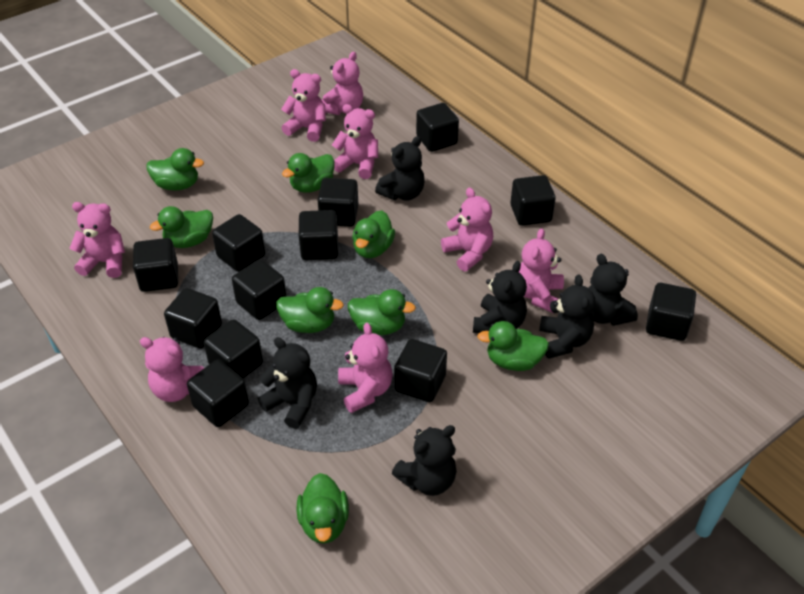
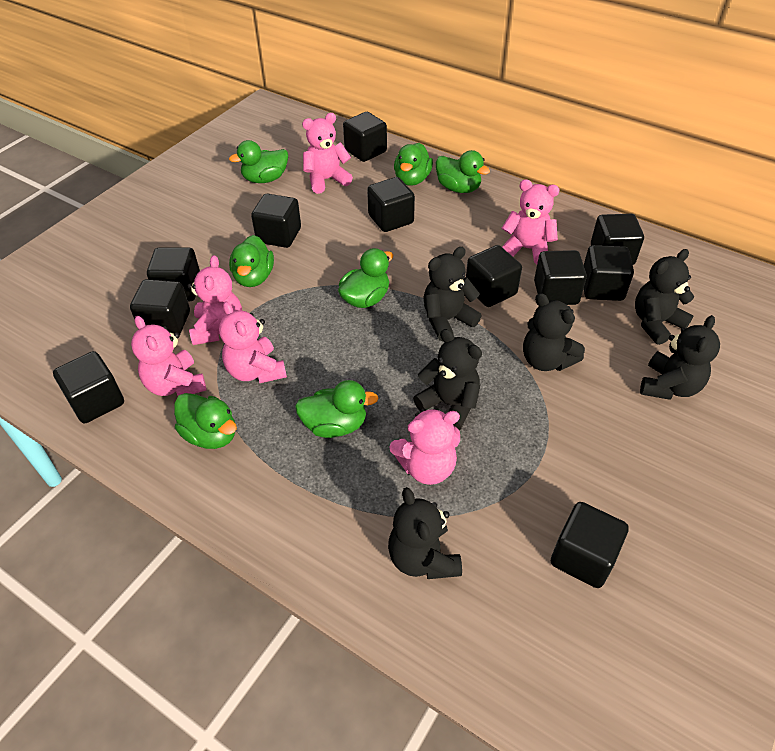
black cube: [133,238,178,292] [164,288,222,349] [187,359,249,427] [204,319,263,378] [212,214,265,272] [232,259,287,320] [299,210,338,260] [318,178,358,227] [394,339,447,402] [416,103,459,152] [510,175,556,226] [646,283,696,341] = 12 -> [53,351,124,424] [130,279,190,335] [147,247,200,301] [251,194,301,248] [343,112,387,162] [367,177,415,232] [466,245,522,307] [534,250,587,305] [551,502,629,588] [584,245,634,301] [591,214,644,265] = 11
green duck: [147,148,204,190] [150,206,213,248] [276,287,344,333] [282,153,335,193] [296,473,349,544] [348,289,416,335] [352,210,395,258] [477,321,549,371] = 8 -> [174,393,237,449] [229,140,288,183] [229,235,274,287] [295,380,379,438] [338,248,393,308] [394,143,433,186] [436,150,490,193] = 7
pink teddy bear: [70,202,125,278] [140,337,204,402] [281,69,326,142] [322,52,363,115] [332,104,378,179] [338,323,393,413] [441,188,493,271] [519,228,564,313] = 8 -> [131,316,206,396] [188,255,242,345] [219,301,287,383] [302,113,353,194] [389,408,460,485] [502,179,560,264] = 6

